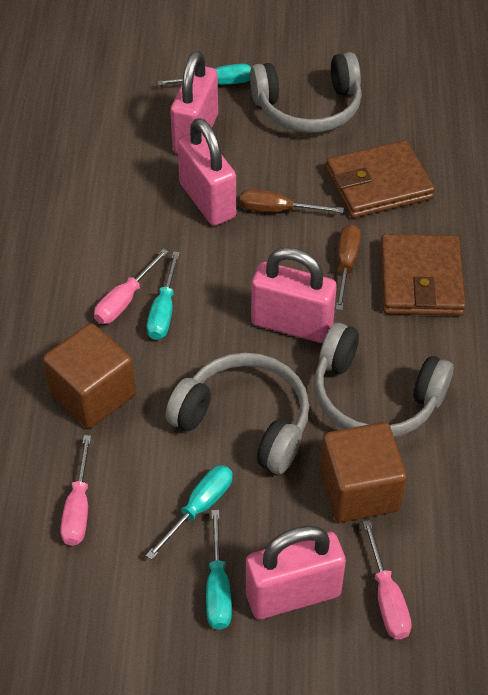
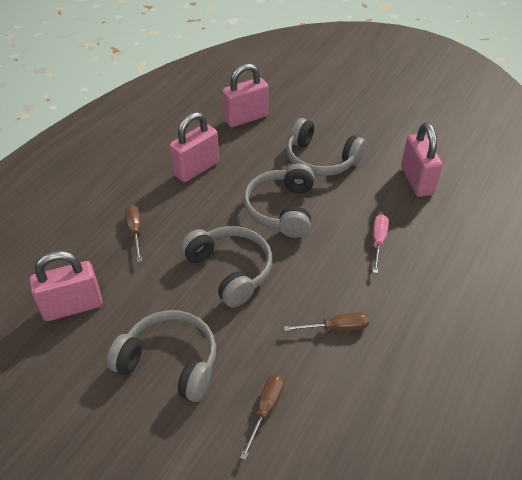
brown cube: [43,323,136,428] [320,422,407,522] = 2 -> none = 0
brown screwdriver: [240,189,344,213] [336,224,361,310] = 2 -> [125,205,142,262] [240,374,284,460] [284,312,369,331] = 3
brown wallet: [326,140,435,218] [380,234,466,316] = 2 -> none = 0
grey headphones: [165,353,309,474] [250,52,362,133] [315,323,454,437] = 3 -> [107,310,216,402] [180,226,272,308] [243,163,314,238] [286,118,366,176] = 4
pink screwdriver: [60,435,91,546] [94,249,169,324] [363,520,412,639] = 3 -> [373,214,389,273] = 1
turquoise screwdriver: [146,465,233,560] [147,251,180,340] [157,64,251,85] [206,510,232,630] = 4 -> none = 0

